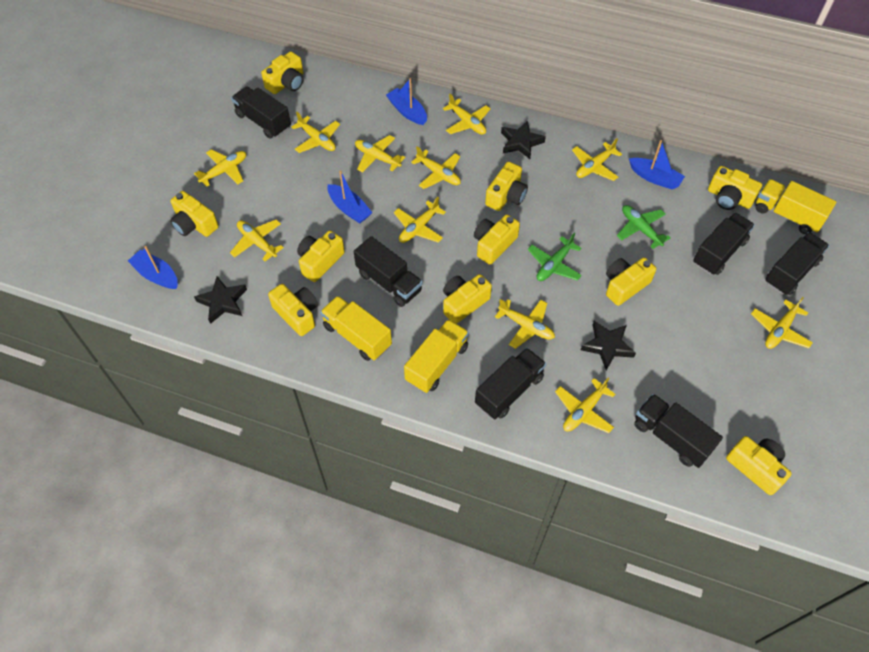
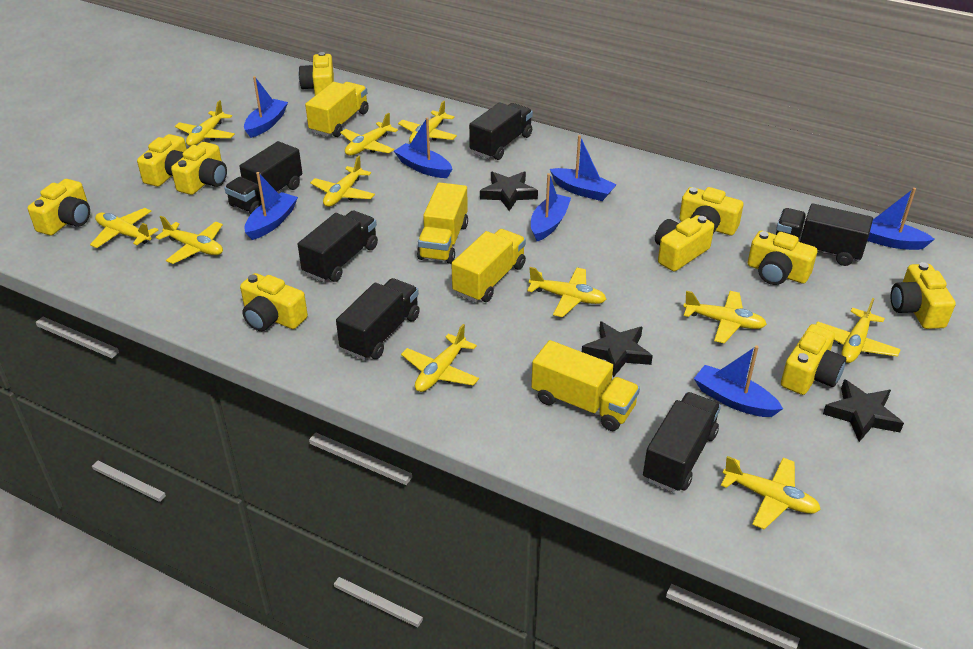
blue boat: [128,246,178,289] [327,170,373,223] [386,78,427,125] [629,140,685,189] = 4 -> [244,76,288,138] [244,172,298,240] [394,117,452,178] [531,173,571,241] [550,135,617,201] [694,345,783,417] [867,188,935,250] = 7
green plane: [528,233,582,281] [617,205,671,249] = 2 -> none = 0
yellow truck: [320,296,392,361] [404,319,469,393] [756,179,836,234] = 3 -> [305,82,369,137] [417,182,468,264] [451,229,526,302] [531,340,640,431] = 4

